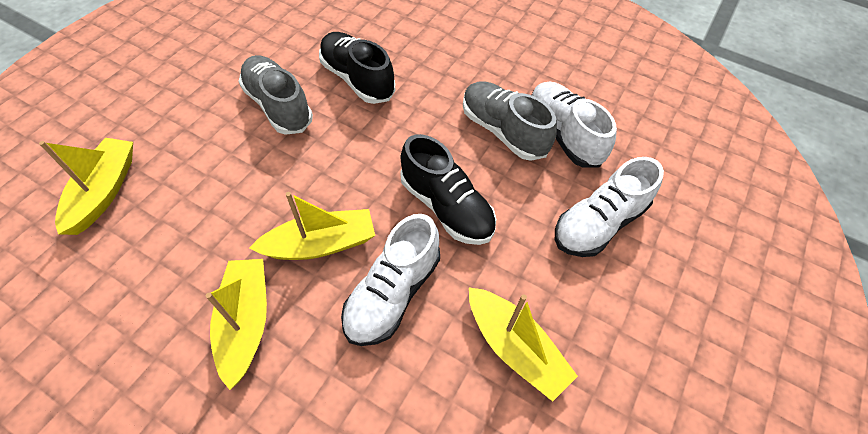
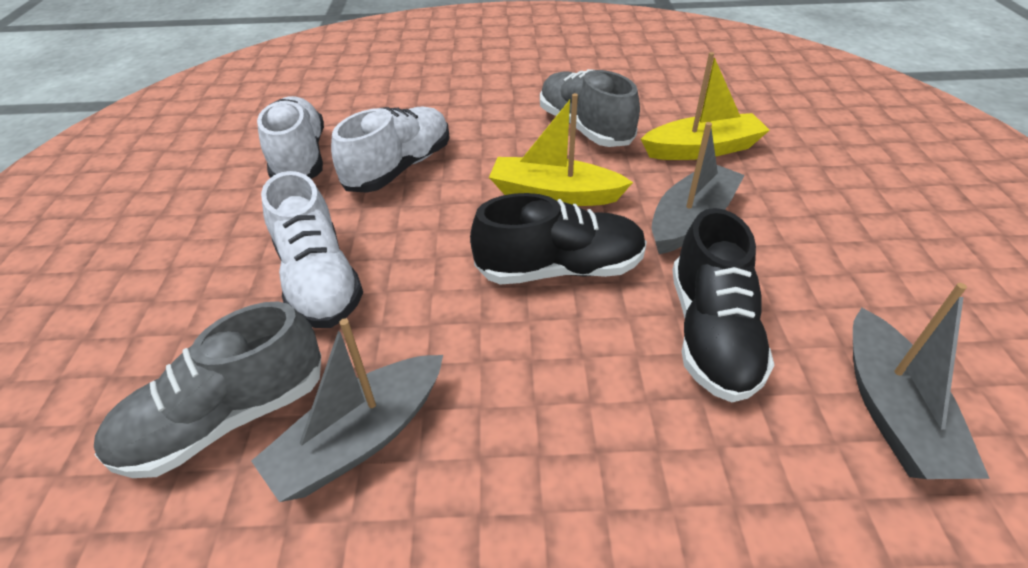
grey boat: none = 0 -> [251,318,443,502] [652,122,745,254] [853,283,990,479] = 3
yellow boat: [39,138,133,235] [206,259,267,390] [249,192,375,260] [469,287,578,402] = 4 -> [489,93,633,206] [641,52,770,160] = 2

